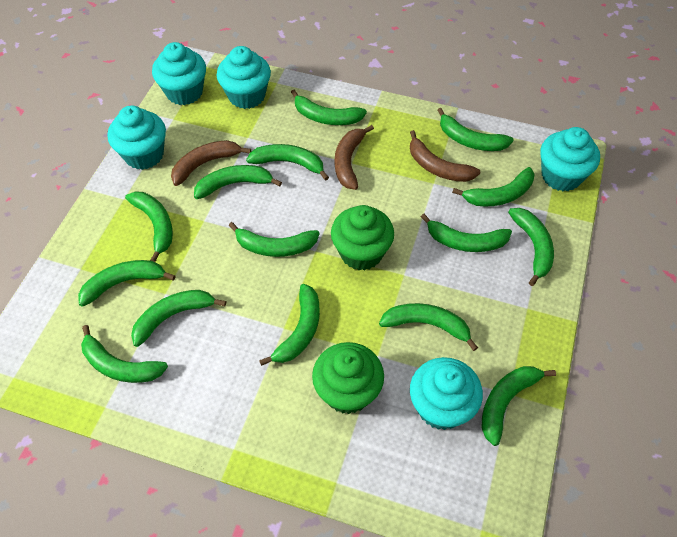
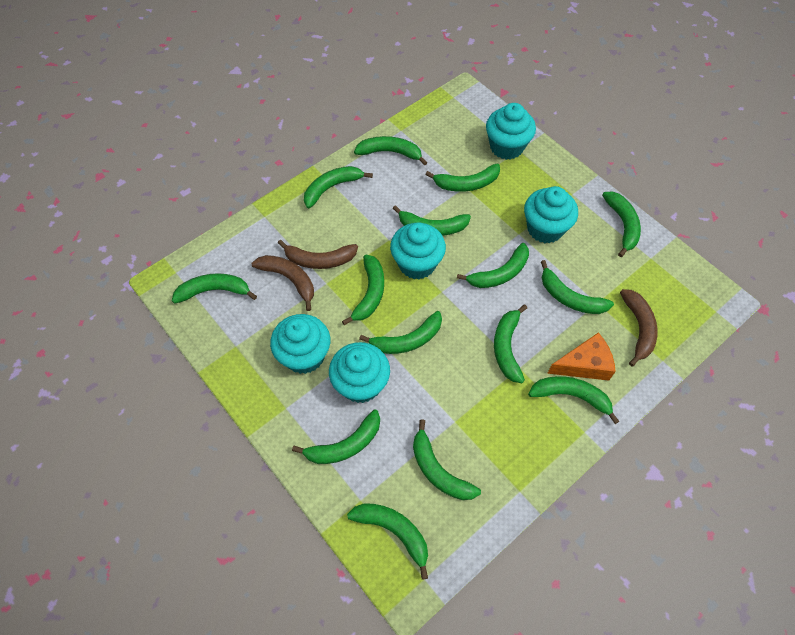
green cupcake: [312,342,384,414] [331,205,394,271] = 2 -> none = 0
orange cheese: none = 0 -> [547,332,616,381] = 1

